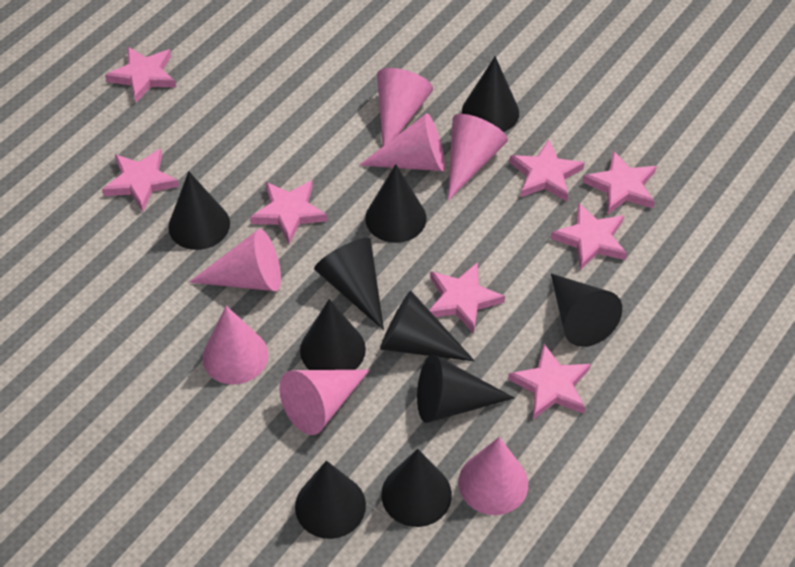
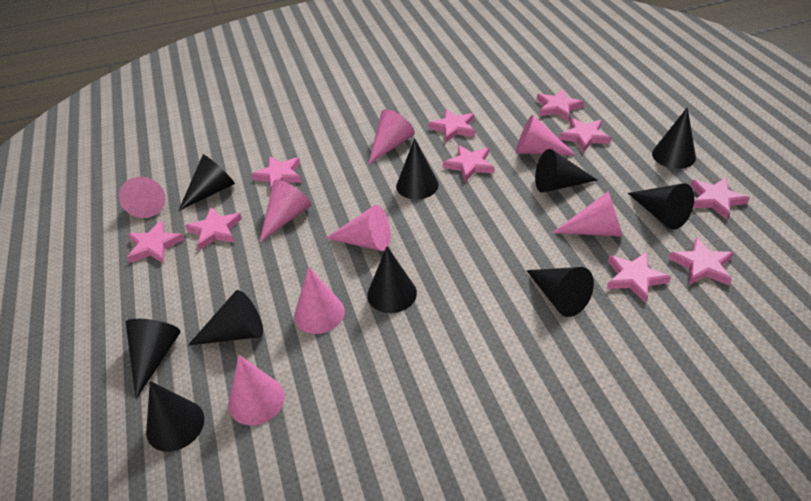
pink cone: [189,229,281,291] [202,306,268,385] [279,370,370,435] [359,113,445,171] [377,68,433,146] [448,114,508,201] [458,437,528,515] = 7 -> [119,177,165,218] [228,355,285,425] [259,180,311,243] [294,266,345,334] [325,205,391,251] [368,109,415,165] [516,115,576,155] [552,192,622,237] = 8
pink star: [102,149,179,212] [105,47,176,103] [250,180,327,244] [429,262,505,334] [508,344,591,419] [509,139,585,202] [551,203,627,270] [583,150,657,214] = 8 -> [127,220,184,263] [185,207,242,251] [251,156,302,189] [428,109,475,142] [443,145,494,182] [537,89,584,121] [559,118,611,152] [607,252,671,302] [668,237,734,285] [690,178,749,220] = 10

